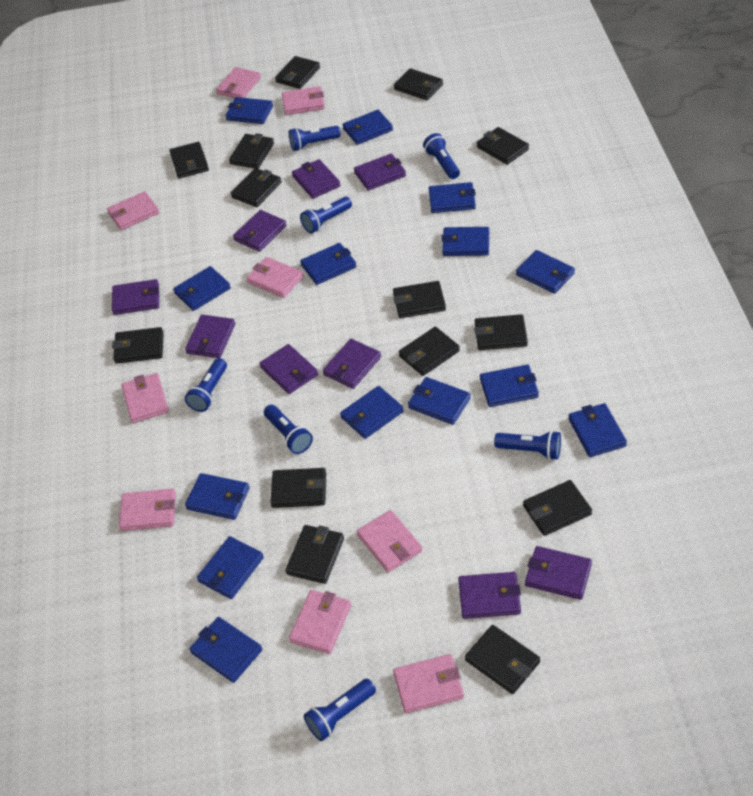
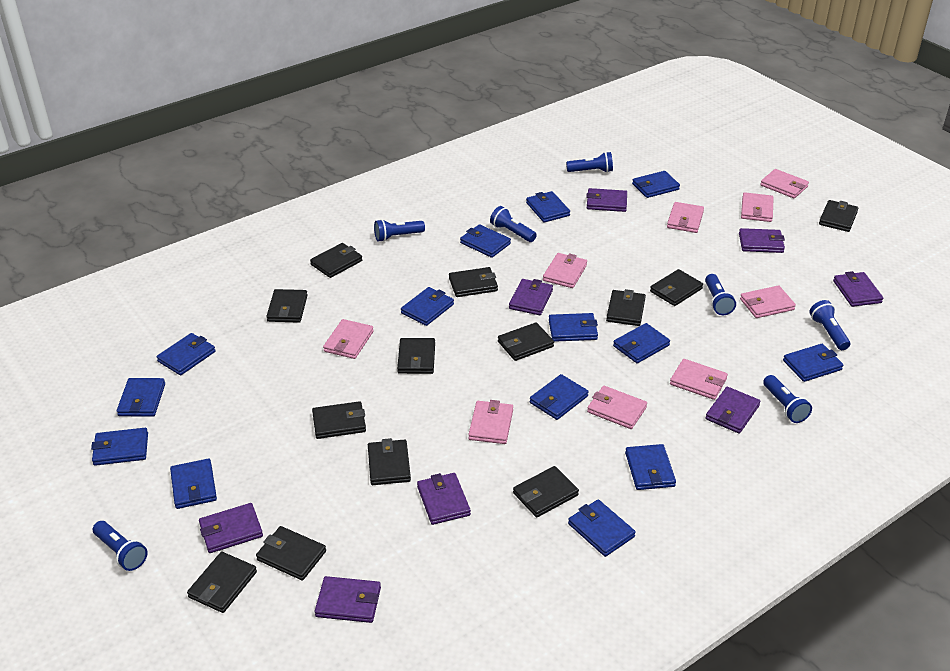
black wallet: [112,327,164,364] [169,142,209,179] [229,133,274,169] [231,168,282,207] [270,468,326,508] [275,56,320,89] [285,525,344,584] [393,281,446,318] [394,68,443,100] [399,327,460,376] [465,625,540,694] [474,314,528,350] [476,127,529,165] [523,480,592,536] = 14 -> [187,552,257,613] [256,526,326,580] [266,289,308,323] [310,243,362,278] [312,401,366,439] [368,438,411,485] [397,338,435,374] [449,267,498,297] [498,322,554,361] [513,466,579,517] [606,289,646,326] [650,269,703,306] [819,200,859,232] = 13
purple wallet: [112,279,159,315] [185,315,235,358] [233,210,287,252] [259,344,318,394] [292,159,340,199] [323,339,381,389] [354,154,406,190] [458,572,521,619] [525,546,592,600] = 9 -> [199,503,263,553] [315,576,381,623] [417,473,471,525] [509,279,553,315] [586,188,627,212] [705,387,760,434] [739,228,785,253] [833,271,883,307] = 8

